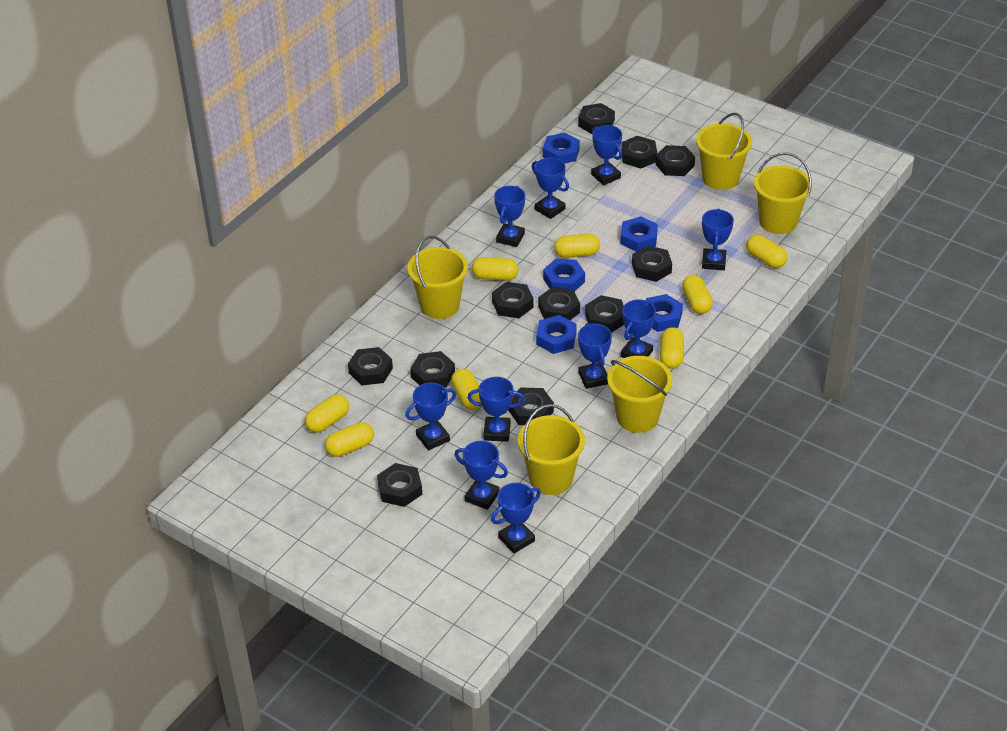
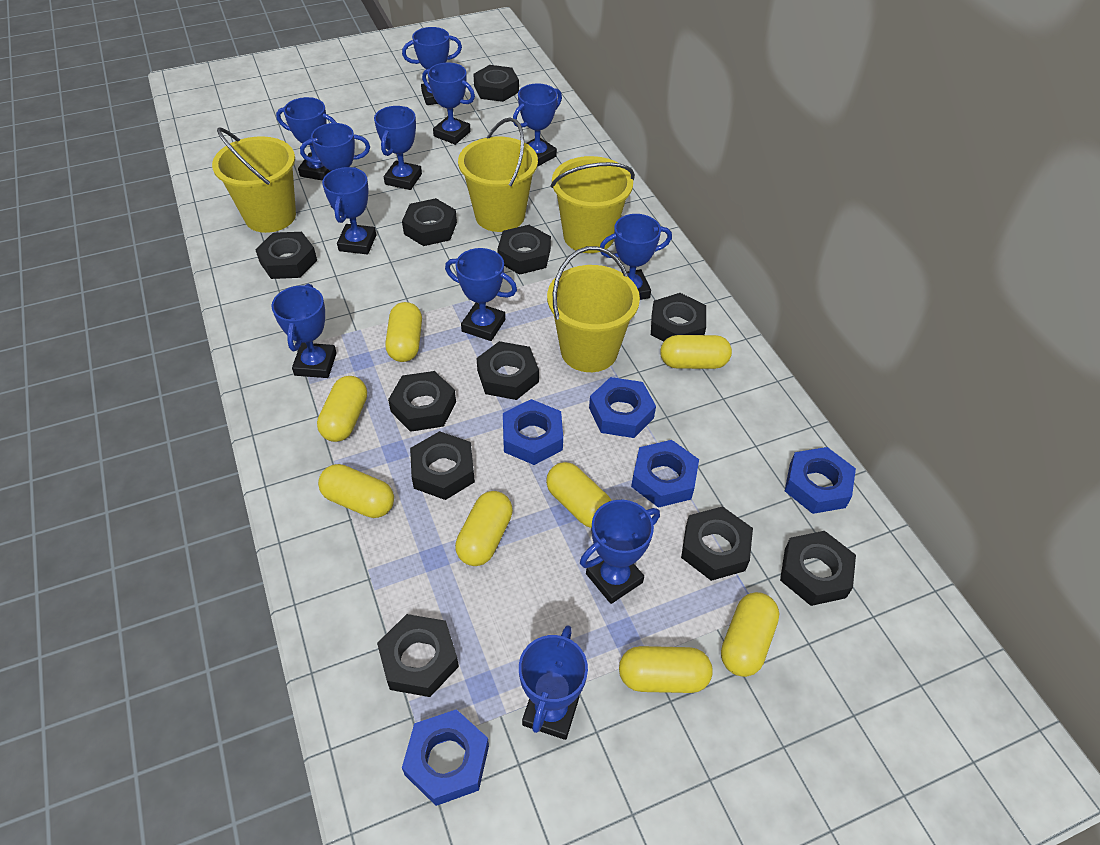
blue trophy: [405,383,456,450] [454,441,508,510] [468,377,525,442] [491,483,541,553] [494,186,525,247] [532,157,569,219] [578,323,612,389] [591,125,622,185] [621,299,656,358] [702,209,734,270] = 10 -> [272,284,337,378] [276,97,337,181] [300,123,370,208] [322,167,376,255] [374,106,422,190] [402,27,462,105] [422,62,475,145] [445,248,517,341] [513,83,562,167] [519,625,588,740] [580,500,660,604] [600,214,672,300] = 12
yellow bucket: [408,236,468,319] [518,404,585,495] [607,356,672,433] [696,113,752,190] [754,153,812,234] = 5 -> [212,128,296,233] [458,117,538,232] [547,246,640,372] [551,156,635,253] = 4

